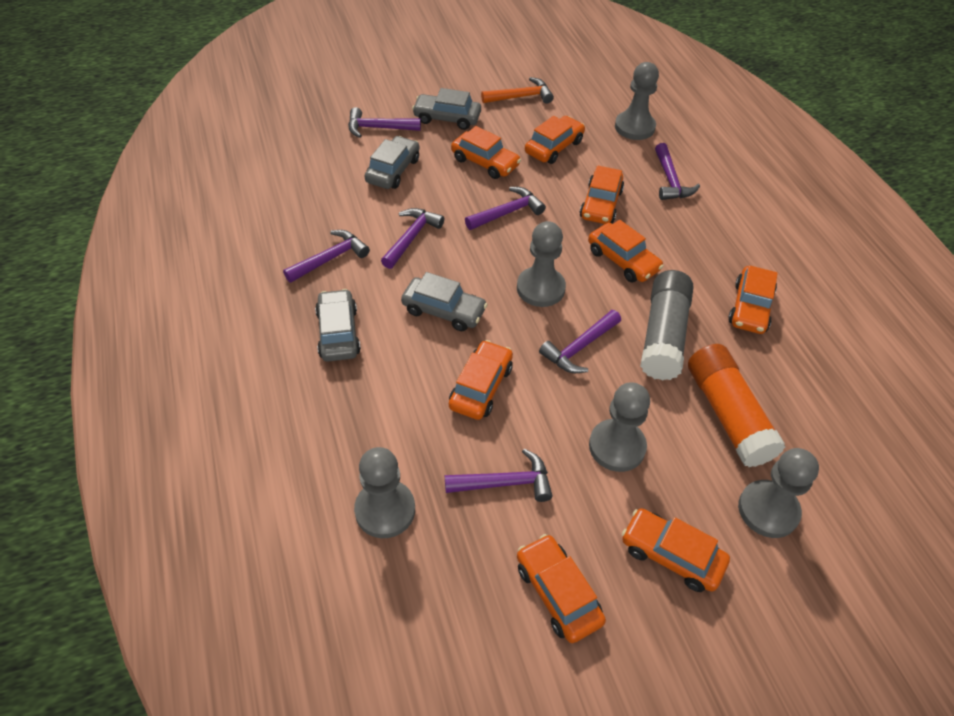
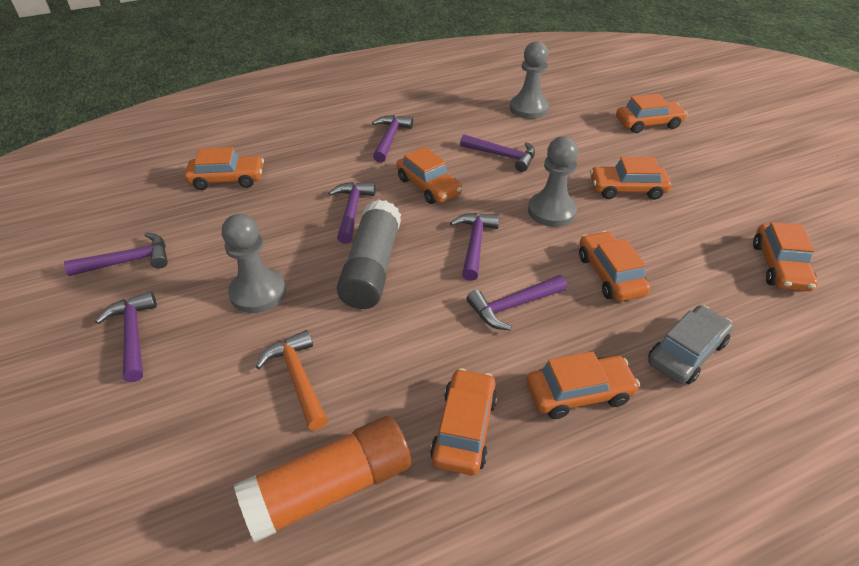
grey car: [315,289,361,362] [364,136,419,189] [401,272,488,331] [412,88,481,130] = 4 -> [648,305,733,385] = 1
grey pawn: [354,447,415,538] [517,221,566,307] [589,383,650,472] [615,62,659,140] [738,448,819,538] = 5 -> [222,214,286,313] [510,41,549,119] [528,136,578,227] = 3

